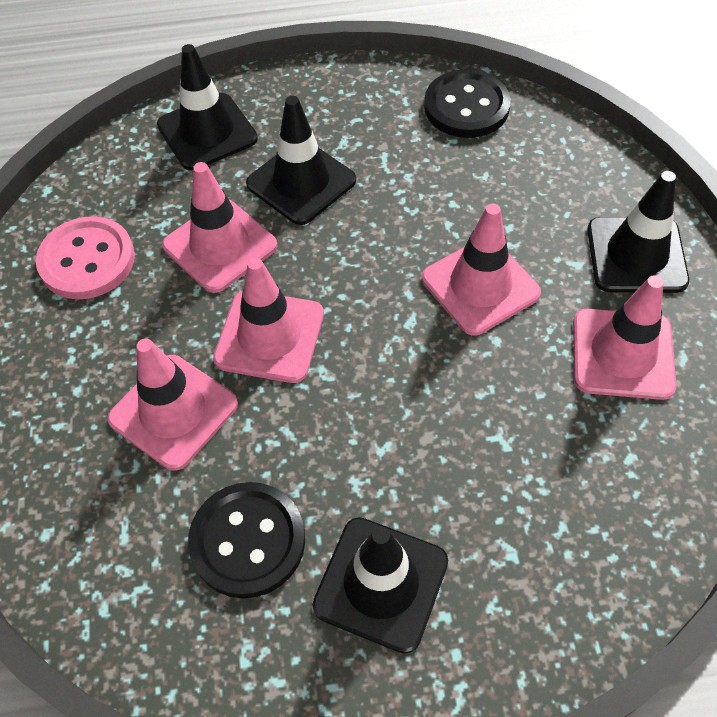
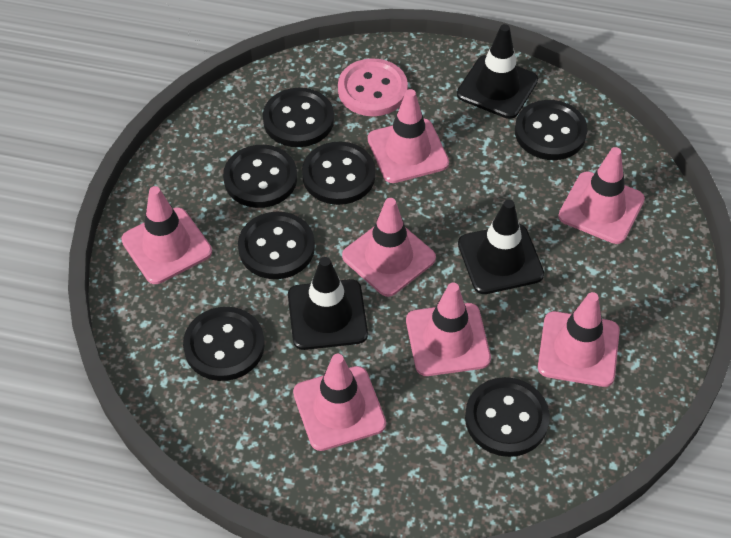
black button: [188,482,305,598] [424,70,511,138] = 2 -> [183,307,264,381] [223,145,297,208] [238,212,315,279] [263,88,334,147] [302,142,376,205] [465,377,550,457] [515,100,588,160] = 7
black traffic cone: [157,44,258,171] [246,96,356,225] [312,517,448,654] [587,171,689,293] = 4 -> [288,257,368,350] [457,24,538,119] [458,200,544,294] = 3
pink traffic cone: [107,338,238,471] [162,162,277,293] [213,258,324,383] [422,203,541,335] [573,275,677,400] = 5 -> [121,186,212,284] [293,354,386,451] [342,198,436,297] [368,89,449,183] [406,283,491,376] [538,292,620,387] [558,147,645,244] = 7

